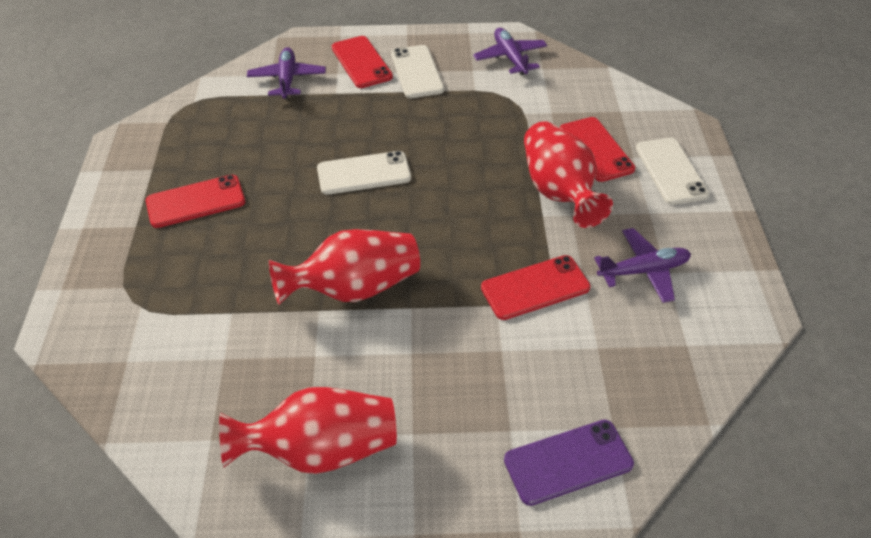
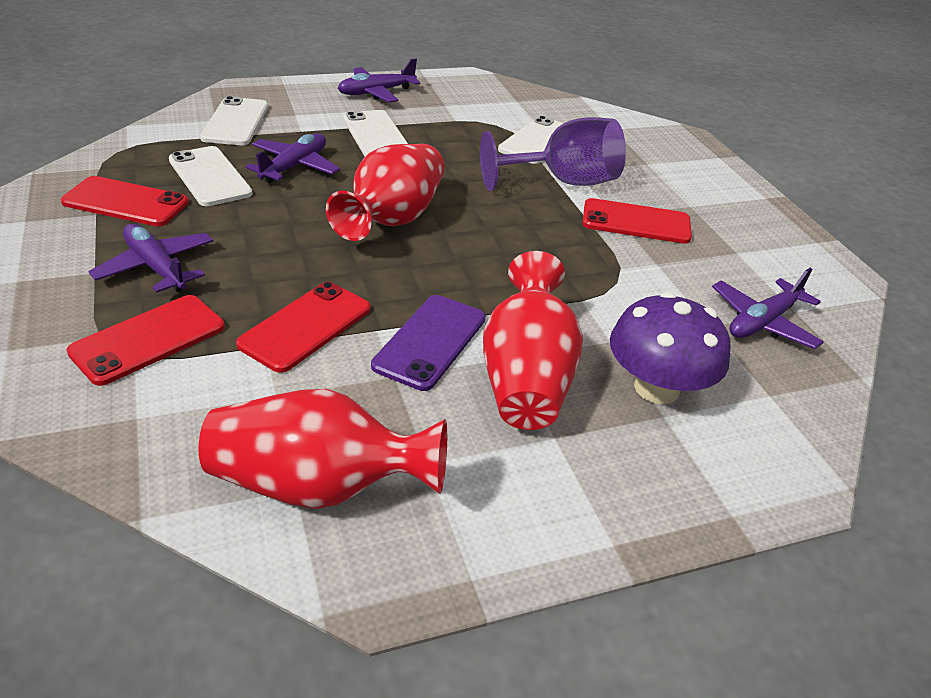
purple goblet: none = 0 -> [480,117,626,191] = 1
purple mushroom: none = 0 -> [610,292,731,404] = 1
purple plane: [247,47,326,99] [473,28,547,76] [594,228,691,303] = 3 -> [88,224,213,293] [246,134,340,183] [338,58,420,102] [712,268,824,349] = 4
white phone: [317,151,411,195] [391,45,444,98] [636,138,709,205] = 3 -> [169,146,253,206] [200,96,268,145] [343,110,408,156] [498,116,563,164] = 4

